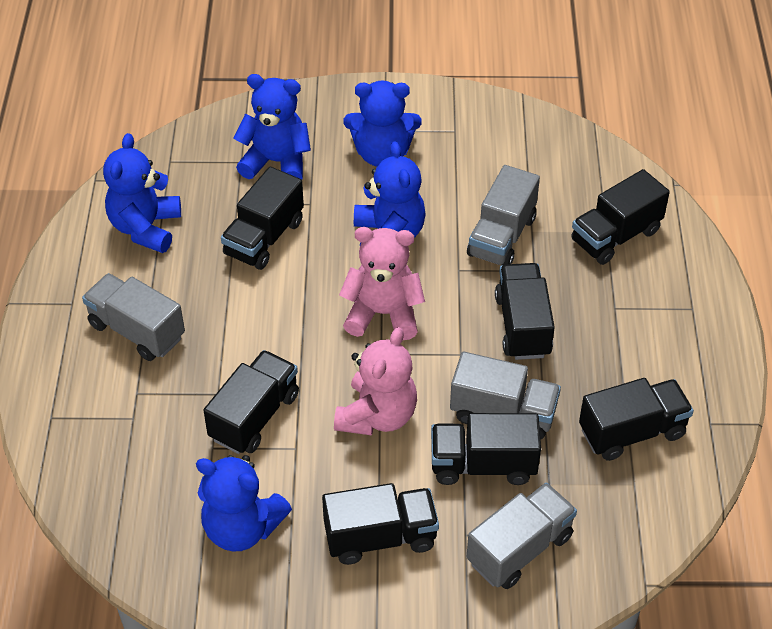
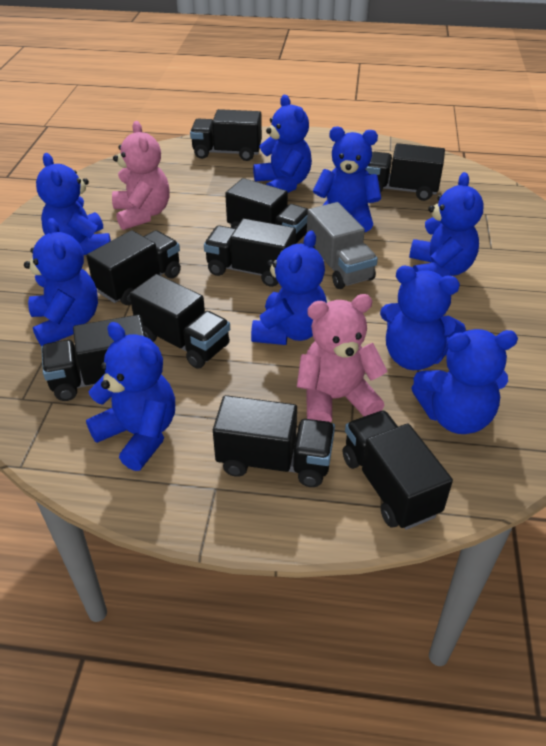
black truck: [203,350,299,454] [221,167,304,270] [322,483,439,565] [431,413,541,485] [495,263,555,360] [571,169,670,265] [579,378,694,461] = 7 -> [41,315,146,401] [86,230,181,305] [129,274,230,369] [190,109,262,161] [204,219,296,287] [213,395,335,487] [225,178,308,244] [343,410,453,530] [366,143,445,201] = 9
blue teddy bear: [103,133,181,253] [196,455,292,552] [234,74,311,180] [344,80,422,167] [354,141,426,245] = 5 -> [24,218,98,346] [36,153,111,255] [86,322,175,471] [251,231,327,345] [253,95,312,193] [313,126,381,232] [380,266,466,370] [409,172,484,277] [411,329,518,434] = 9
grey truck: [82,273,185,361] [450,352,561,440] [467,165,540,265] [467,483,577,589] = 4 -> [307,202,378,289] = 1

